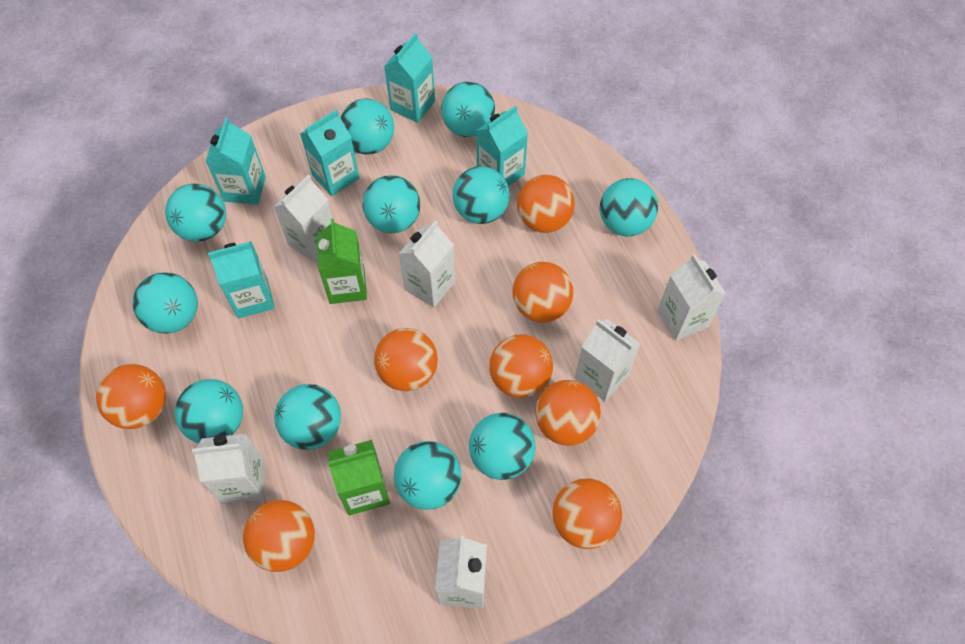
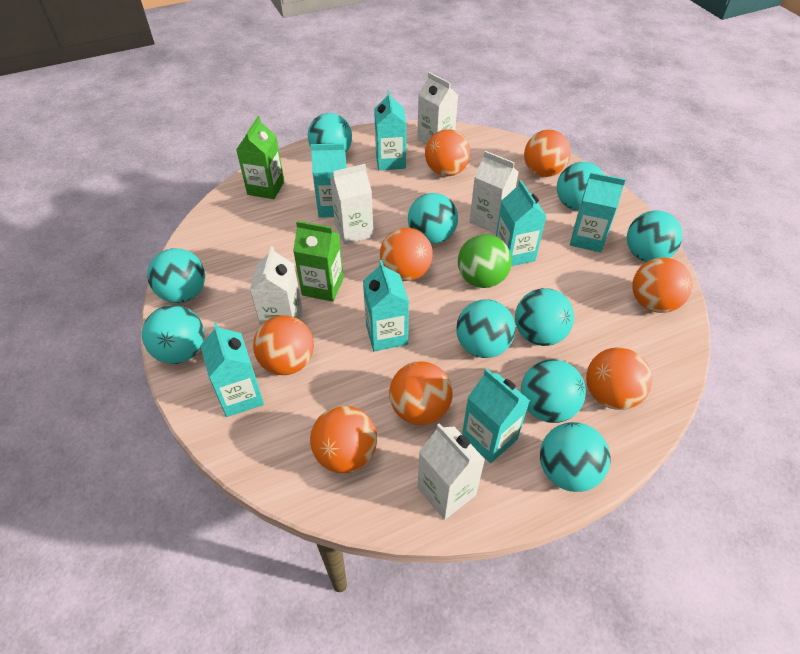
green ball: none = 0 -> [458,234,512,288] = 1
turquoise ball: [132,272,198,334] [165,184,226,242] [175,379,243,443] [274,384,341,450] [340,99,394,154] [363,175,420,233] [394,441,462,510] [441,82,495,137] [453,166,510,224] [469,413,535,480] [600,178,658,236] = 11 -> [142,305,205,364] [147,248,205,303] [308,113,352,153] [408,193,458,244] [456,299,515,358] [515,288,574,346] [521,359,586,423] [540,422,611,492] [557,162,604,211] [627,211,683,262] = 10
turquoise carton: [205,118,266,205] [208,241,275,319] [300,109,359,196] [384,33,435,123] [476,105,528,186] = 5 -> [201,322,264,417] [311,143,347,218] [363,260,409,351] [374,90,406,170] [462,369,530,463] [496,180,546,266] [570,172,626,252] = 7
white carton: [192,434,265,504] [273,175,333,263] [398,220,455,308] [435,536,487,608] [575,319,641,401] [657,254,726,341] = 6 -> [250,246,303,326] [330,164,374,245] [417,72,458,145] [418,423,485,520] [469,151,519,234] = 5

